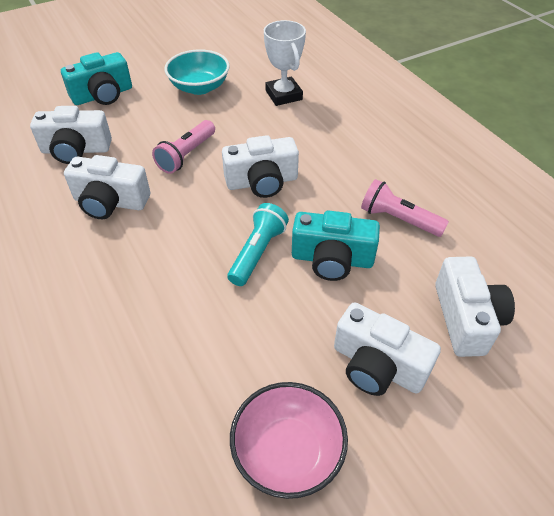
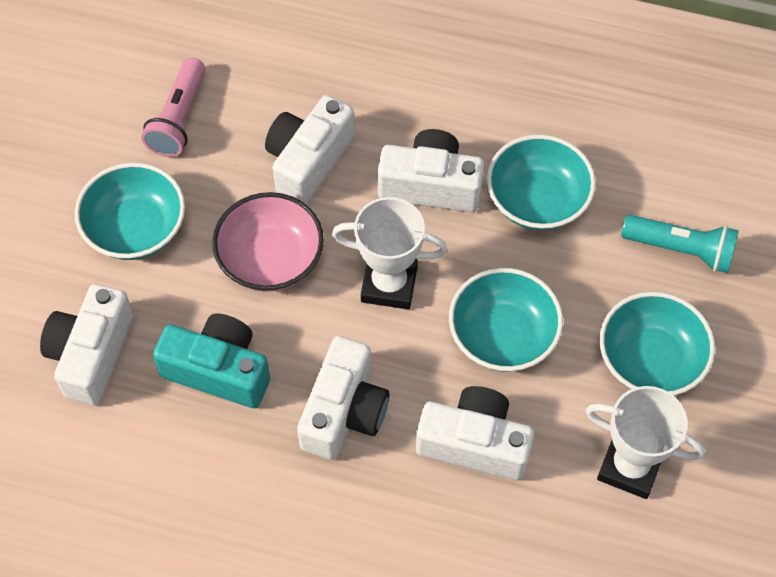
pink flashlight: [152,120,215,174] [361,179,449,237] = 2 -> [141,58,205,157] = 1
turquoise bowl: [165,49,230,95] = 1 -> [75,163,185,260] [449,268,563,372] [487,134,596,230] [600,292,715,396] = 4
turquoise camera: [61,52,132,105] [292,210,380,281] = 2 -> [153,313,270,408] = 1
white trophy: [264,20,306,106] = 1 -> [332,197,447,309] [586,386,705,499] = 2

